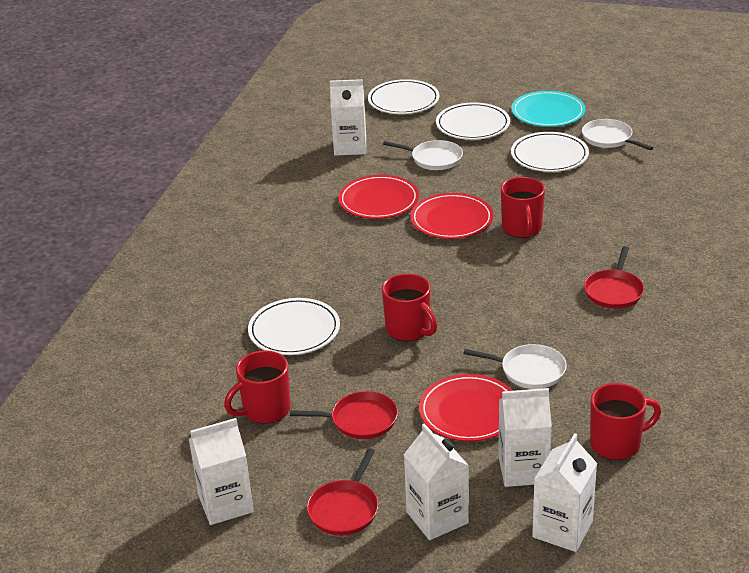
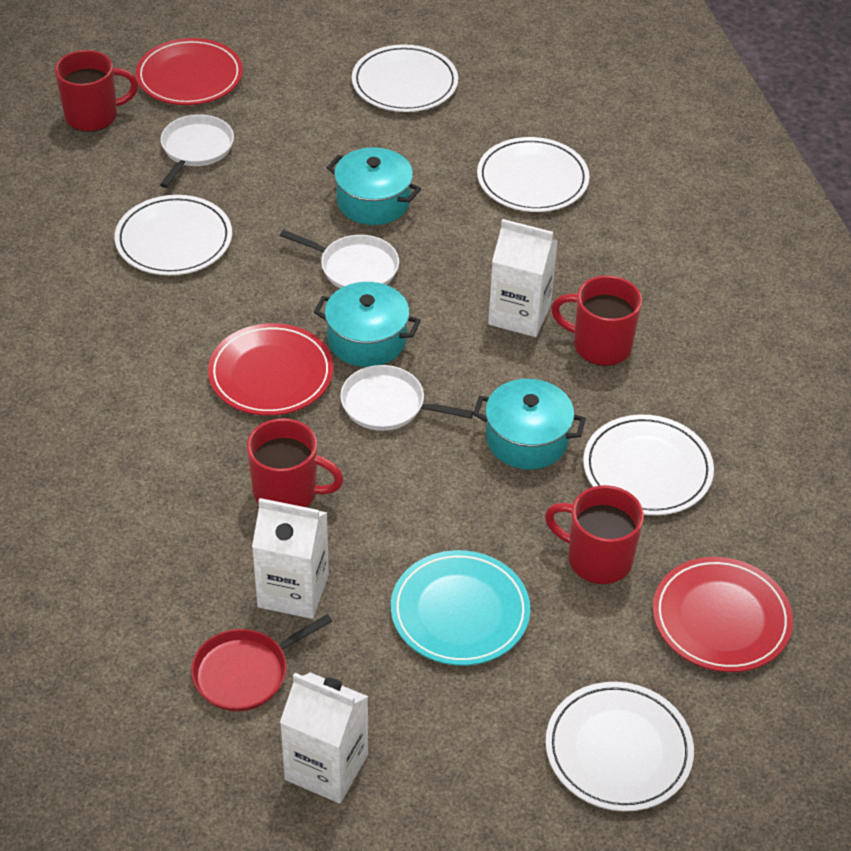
red pan: [290,391,398,439] [307,448,378,536] [584,246,644,309] = 3 -> [191,614,333,711] = 1
turquoise pot: none = 0 -> [314,282,421,367] [327,147,421,225] [473,379,586,469] = 3
white carton: [189,418,254,525] [330,79,366,156] [404,423,469,540] [498,388,552,487] [532,433,597,552] = 5 -> [252,498,329,619] [280,672,368,803] [488,219,558,337] = 3
white plate: [248,298,340,355] [368,79,439,114] [436,102,510,140] [511,132,589,172] = 4 -> [115,195,232,275] [352,44,458,112] [477,137,590,212] [546,682,694,811] [583,415,714,515] = 5

